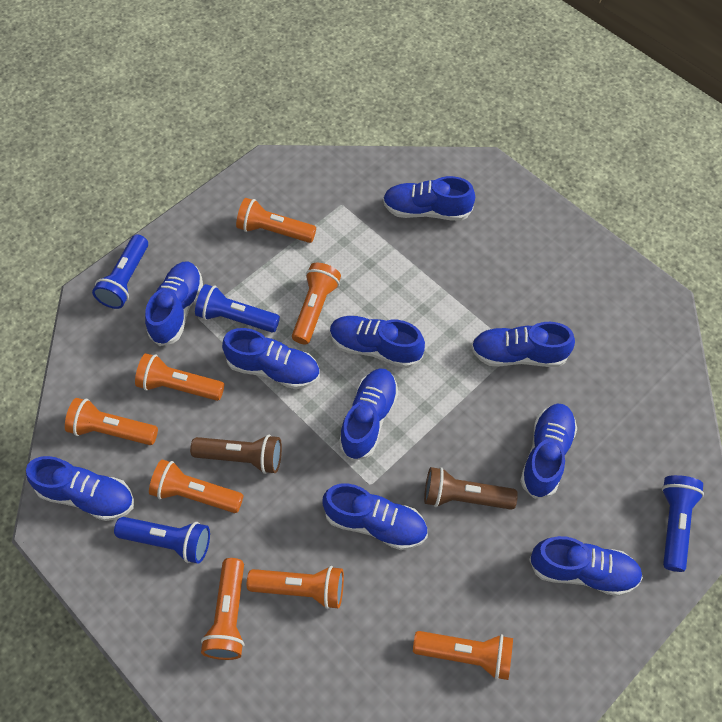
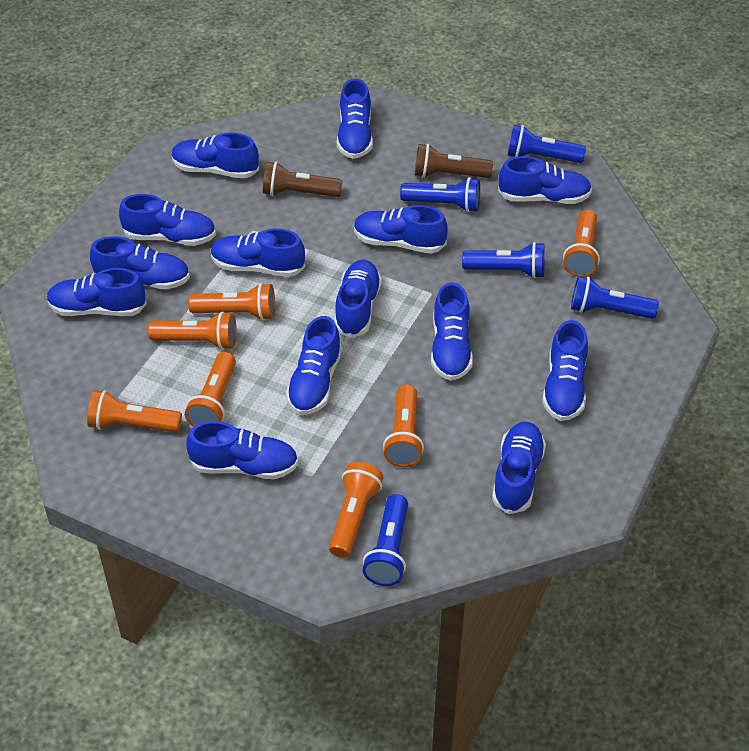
blue flashlight: [92,235,148,309] [114,517,210,564] [195,284,280,332] [662,475,704,572] = 4 -> [363,494,408,586] [400,177,480,212] [462,242,545,278] [507,125,586,163] [571,276,659,319] = 5
blue shoe: [26,456,134,521] [145,262,203,346] [222,328,320,389] [322,483,428,550] [330,316,425,368] [339,368,398,461] [383,176,475,221] [471,322,575,367] [520,404,577,499] [529,536,643,596] = 10 -> [47,268,147,316] [90,236,190,289] [119,194,216,246] [172,132,259,179] [186,421,298,479] [211,228,305,277] [286,316,342,415] [335,260,382,338] [337,79,373,159] [354,205,448,254] [431,282,473,381] [492,422,546,514] [498,156,592,204] [542,320,588,421] = 14
orange flashlight: [65,398,158,445] [135,353,224,401] [149,459,243,513] [201,558,244,660] [236,198,316,243] [247,566,344,609] [292,263,341,345] [413,631,513,680] = 8 -> [87,390,182,432] [148,312,237,350] [185,352,236,427] [188,283,275,320] [329,462,383,558] [383,385,424,467] [563,210,600,277] = 7

